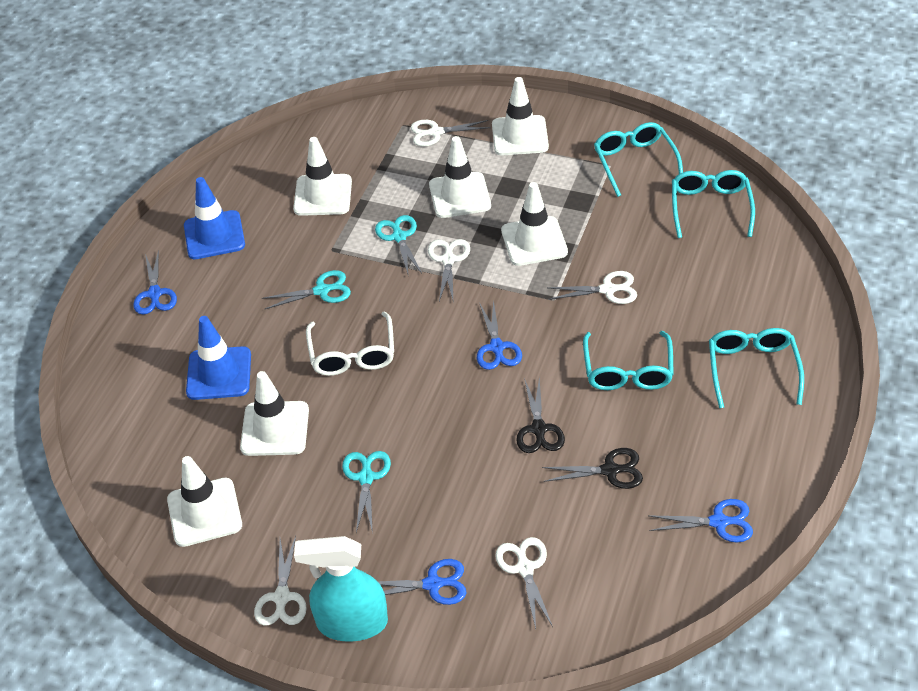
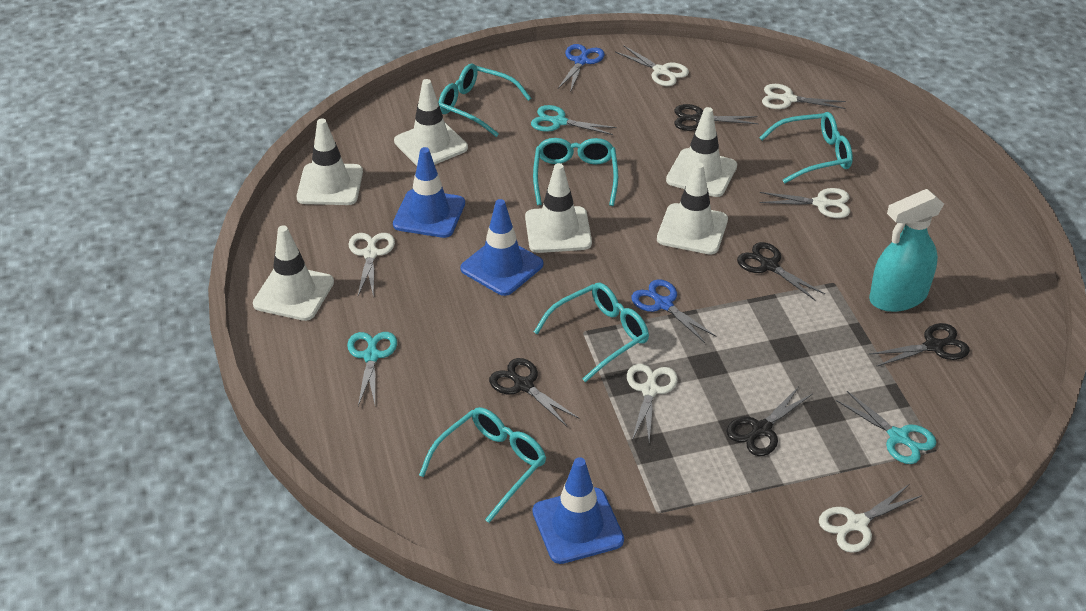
black scissors: [516,377,565,453] [542,448,643,489] = 2 -> [489,358,580,426] [674,104,759,131] [726,386,812,456] [737,242,825,300] [870,323,970,367] = 5
blue scissors: [133,250,177,315] [378,559,466,605] [477,299,522,370] [649,499,753,543] = 4 -> [558,44,605,92] [631,279,717,343] = 2
blue traffic cone: [184,177,245,259] [186,316,251,400] = 2 -> [393,147,465,238] [460,199,543,296] [533,457,624,564] = 3
turquoise glasses: [583,331,674,390] [594,122,683,197] [672,170,755,238] [709,328,804,408] = 4 -> [419,407,546,523] [438,63,531,137] [533,138,618,206] [534,283,649,382] [759,112,853,183] = 5
white glasses: [306,311,394,376] = 1 -> none = 0
white scissors: [254,536,307,626] [410,120,490,146] [428,239,470,301] [495,537,553,629] [548,271,637,304] = 5 -> [349,233,395,298] [615,45,689,86] [627,363,678,441] [760,188,850,218] [762,84,846,109] [819,485,922,553] = 6

